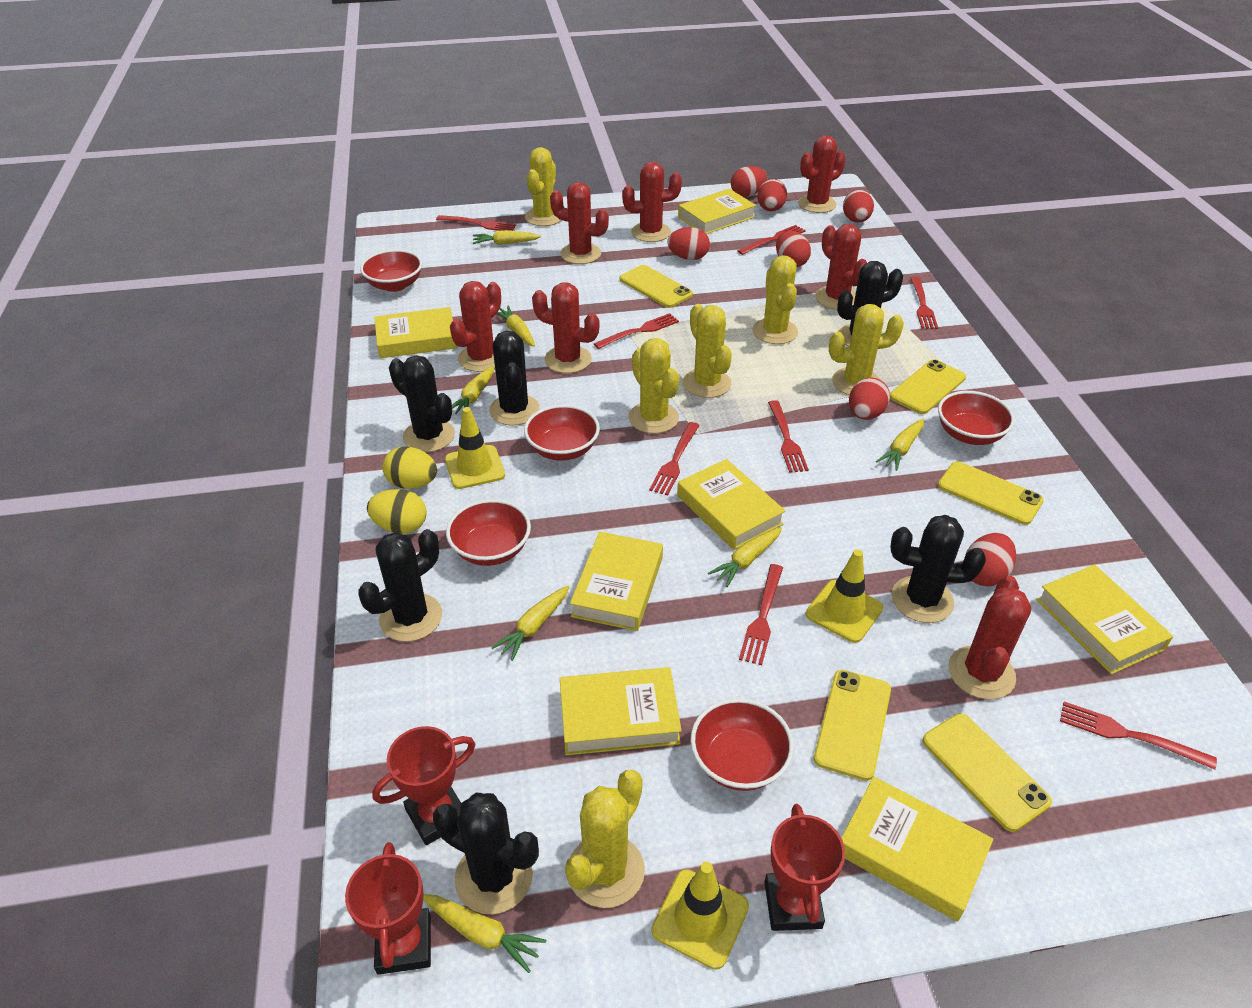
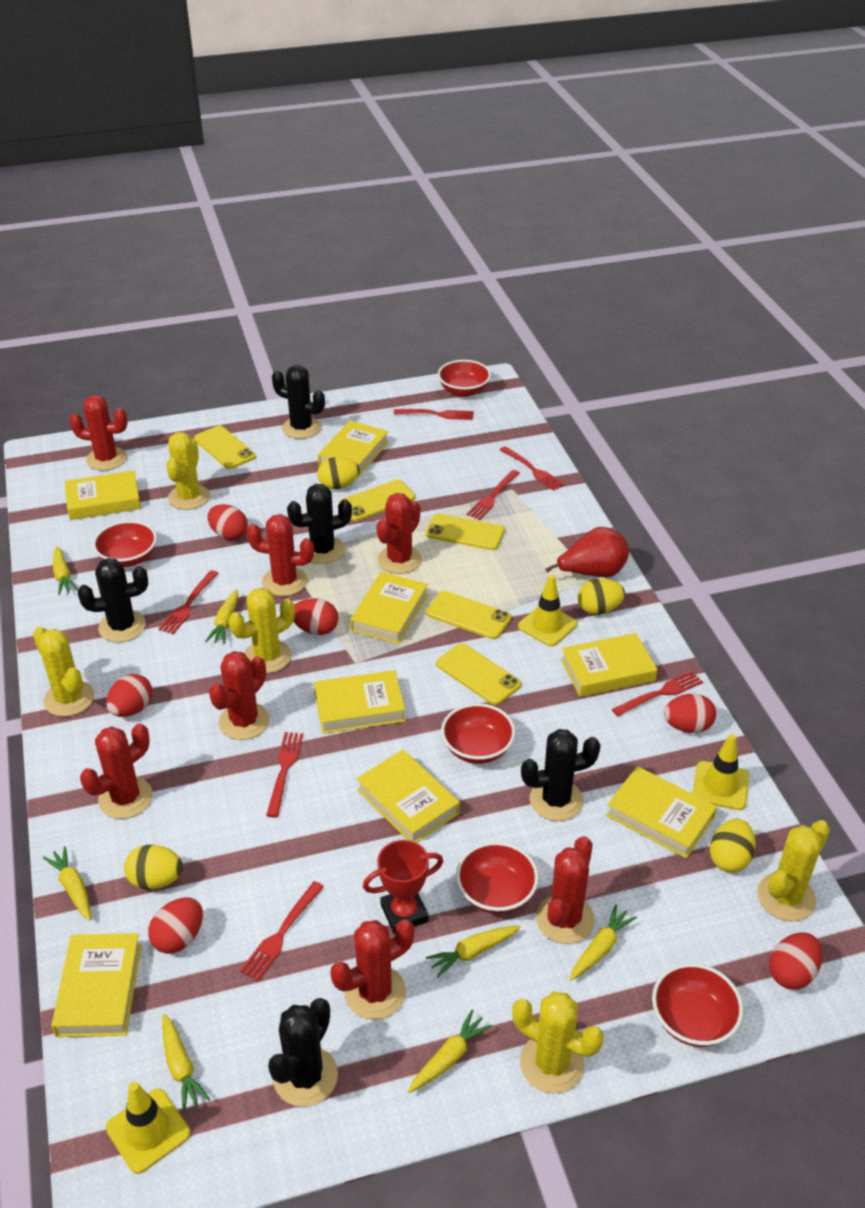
black cactus: [358,529,442,642] [389,355,455,452] [433,793,539,914] [489,331,540,426] [837,261,903,347] [891,515,986,623] = 6 -> [78,558,148,642] [268,998,338,1107] [272,365,325,439] [287,484,352,564] [521,729,601,821] = 5
red egg: [667,227,710,260] [731,166,767,197] [757,179,787,211] [776,231,811,267] [843,190,874,223] [849,377,890,420] [966,533,1016,586] = 7 -> [106,674,152,717] [148,897,203,954] [207,504,248,540] [294,598,339,635] [664,694,716,733] [769,933,822,990] = 6
red fork: [436,215,516,231] [594,313,679,349] [649,422,700,495] [738,225,806,255] [739,564,783,665] [768,400,809,473] [910,276,938,329] [1060,701,1217,770] = 8 -> [159,570,219,634] [240,881,324,981] [266,732,303,818] [394,409,473,420] [467,470,520,520] [500,446,565,491] [612,671,703,716] = 7
red pear: none = 0 -> [545,527,629,577] = 1
red trophy: [345,842,431,975] [372,726,475,845] [765,804,845,931] = 3 -> [363,840,443,934] = 1
yellow book: [374,307,458,358] [560,667,682,755] [570,532,663,631] [677,459,785,550] [678,189,756,234] [841,777,993,922] [1036,565,1173,675] = 7 -> [51,933,142,1037] [65,470,141,520] [314,670,406,734] [318,421,389,477] [350,572,428,644] [357,750,460,843] [561,633,657,697] [606,766,717,858] = 8
yellow cactus: [525,147,561,226] [565,770,645,908] [628,338,679,434] [683,304,732,398] [752,255,798,344] [829,304,904,395] = 6 -> [33,627,94,717] [166,432,210,510] [229,588,295,673] [512,992,604,1093] [757,820,830,921] = 5
yellow egg: [367,489,427,534] [382,446,437,489] = 2 -> [124,845,183,890] [317,457,360,489] [578,579,625,614] [710,819,756,873] = 4

